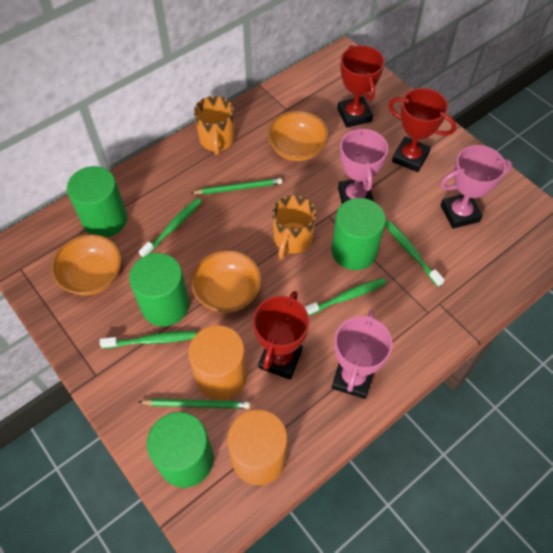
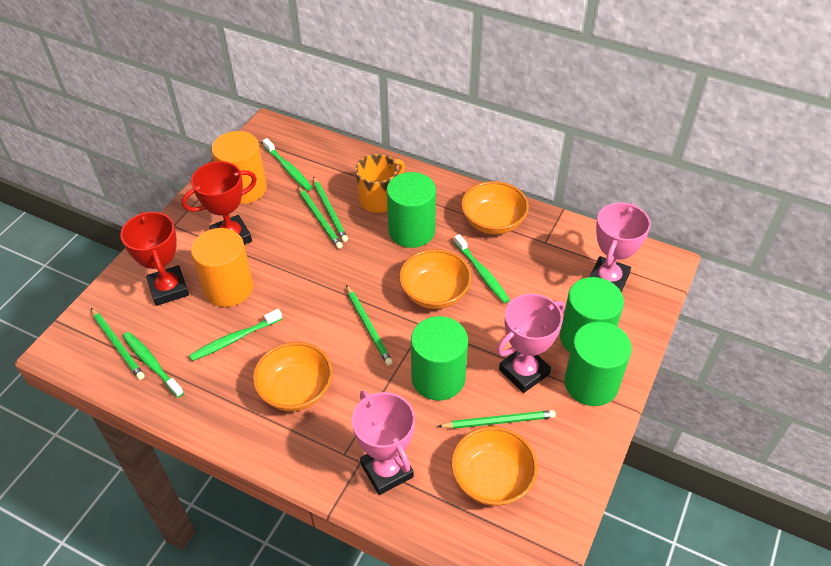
green pencil: [139,399,250,409] [191,178,282,195] = 2 -> [91,308,145,380] [298,186,343,249] [313,177,348,242] [346,285,393,366] [437,410,556,429] = 5
orange bowl: [51,234,122,295] [191,250,262,313] [267,111,329,161] = 3 -> [253,342,333,411] [399,249,472,309] [451,426,538,506] [461,181,529,235] = 4
orange mug: [194,96,235,155] [272,195,316,259] = 2 -> [355,154,405,213] = 1
red trophy: [253,291,309,379] [337,45,385,128] [388,88,456,172] = 3 -> [120,212,189,306] [182,161,257,245] = 2

